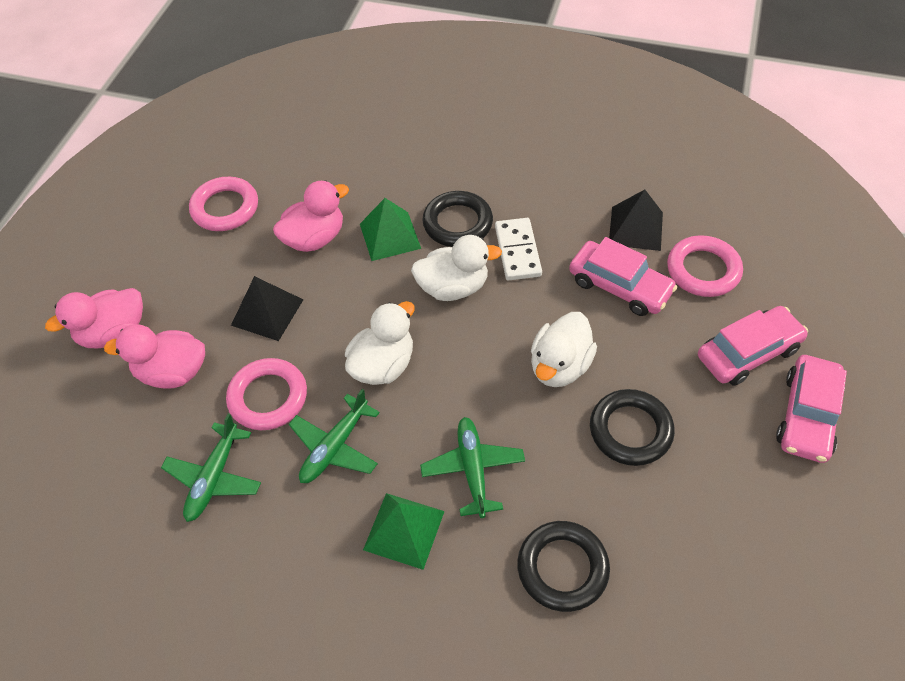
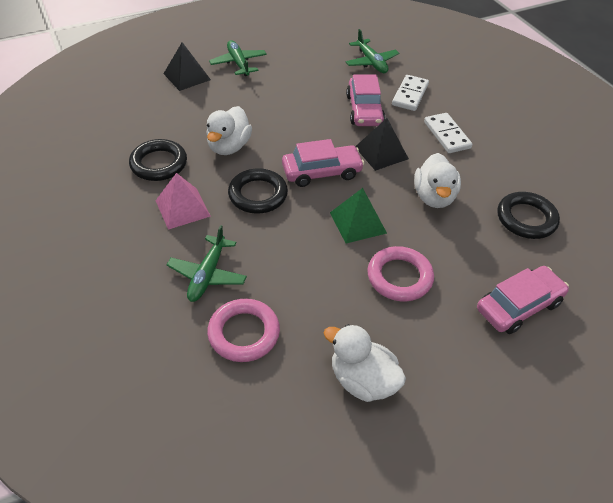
green pyramid: [360,198,421,261] [363,493,445,570] = 2 -> [330,188,387,243] = 1
pink duck: [45,288,143,348] [104,324,205,389] [273,181,349,252] = 3 -> none = 0
pink pyramid: none = 0 -> [156,173,211,230] = 1
pink ring: [189,177,258,231] [226,358,307,430] [667,235,743,297] = 3 -> [207,299,280,362] [367,246,434,301] = 2
white domino: [495,218,542,280] = 1 -> [392,75,429,111] [424,113,472,153] = 2

